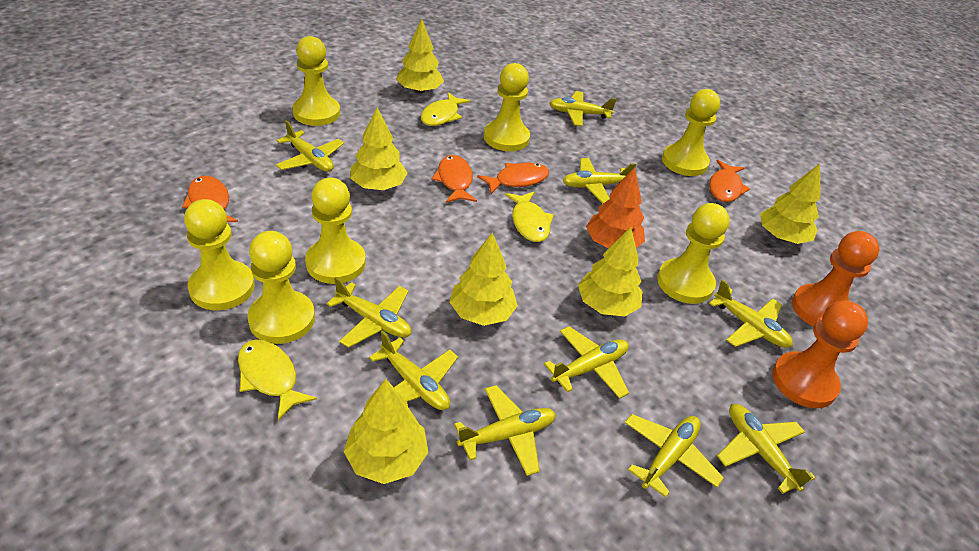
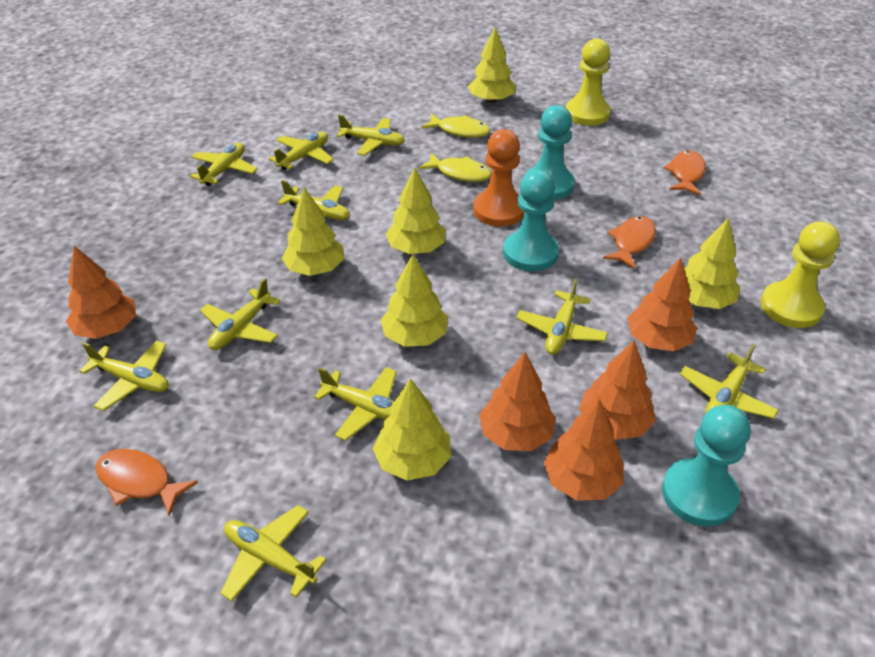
orange fish: [182,176,238,222] [432,155,477,203] [477,163,549,194] [709,160,750,202] = 4 -> [96,449,198,516] [603,216,656,269] [663,150,706,195] = 3
orange pawn: [772,301,868,408] [792,231,880,327] = 2 -> [473,129,525,226] = 1
orange tree: [586,167,645,248] = 1 -> [66,246,136,339] [479,352,556,451] [543,399,624,501] [579,341,656,440] [627,257,697,351] = 5
turquoise pawn: none = 0 -> [503,170,559,271] [525,105,575,200] [662,405,751,526] = 3
yellow fish: [238,339,317,421] [421,92,470,126] [505,192,554,242] = 3 -> [419,153,492,182] [421,113,490,138] = 2
yellow pawn: [184,199,255,310] [247,231,315,344] [292,36,340,126] [305,178,366,284] [484,63,530,151] [657,203,730,304] [662,89,720,176] = 7 -> [566,38,611,126] [761,221,840,328] = 2

